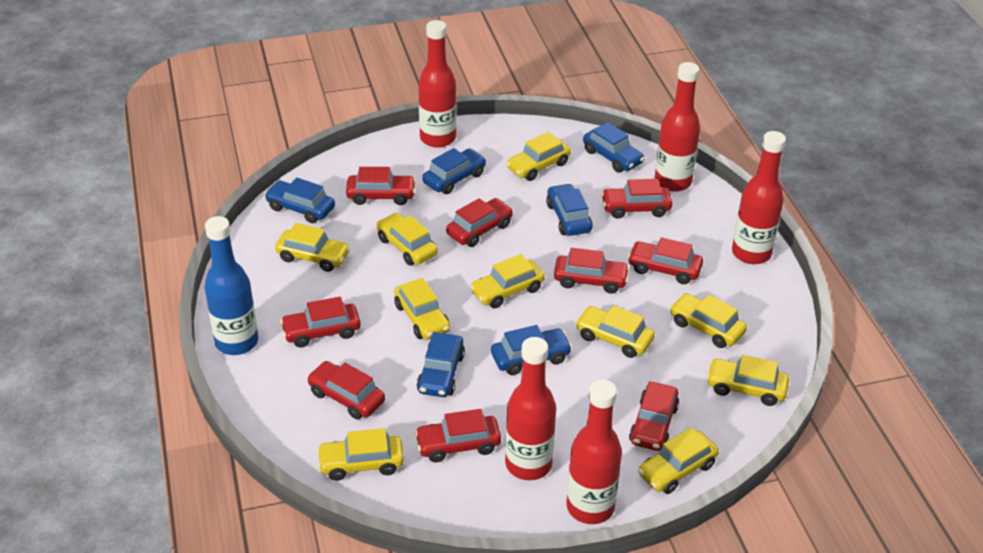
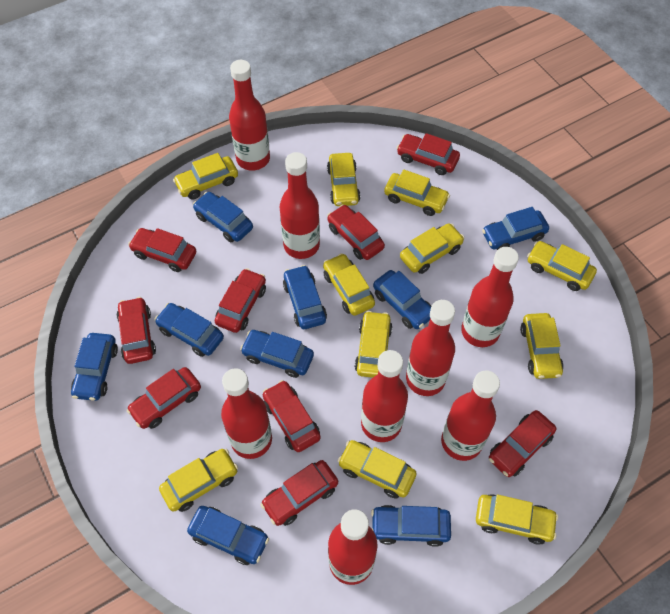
blue bottle: [204,216,258,355] = 1 -> none = 0
blue car: [264,178,335,223] [417,332,465,397] [422,148,486,194] [491,325,572,375] [546,183,593,236] [583,122,645,173] = 6 -> [71,333,118,401] [155,303,224,357] [187,506,269,565] [193,192,253,242] [240,330,314,378] [283,265,327,329] [371,505,451,547] [373,270,431,329] [482,207,549,250] = 9
red bottle: [418,20,457,148] [505,337,556,480] [567,379,622,524] [655,62,700,192] [732,131,786,264] = 5 -> [221,368,272,459] [229,60,270,171] [280,152,320,259] [328,509,377,585] [361,350,408,442] [406,300,455,396] [441,371,500,461] [461,247,519,347] = 8
yellow car: [275,223,350,272] [317,428,404,481] [376,213,438,266] [394,278,450,340] [470,254,545,308] [506,132,571,181] [575,305,655,358] [638,427,719,494] [670,293,747,348] [707,355,789,406] = 10 -> [159,449,238,512] [173,153,238,200] [323,253,375,316] [327,153,360,206] [338,440,417,499] [355,311,393,378] [384,170,450,216] [400,223,464,274] [476,494,558,545] [520,313,564,379] [527,241,597,291] = 11

